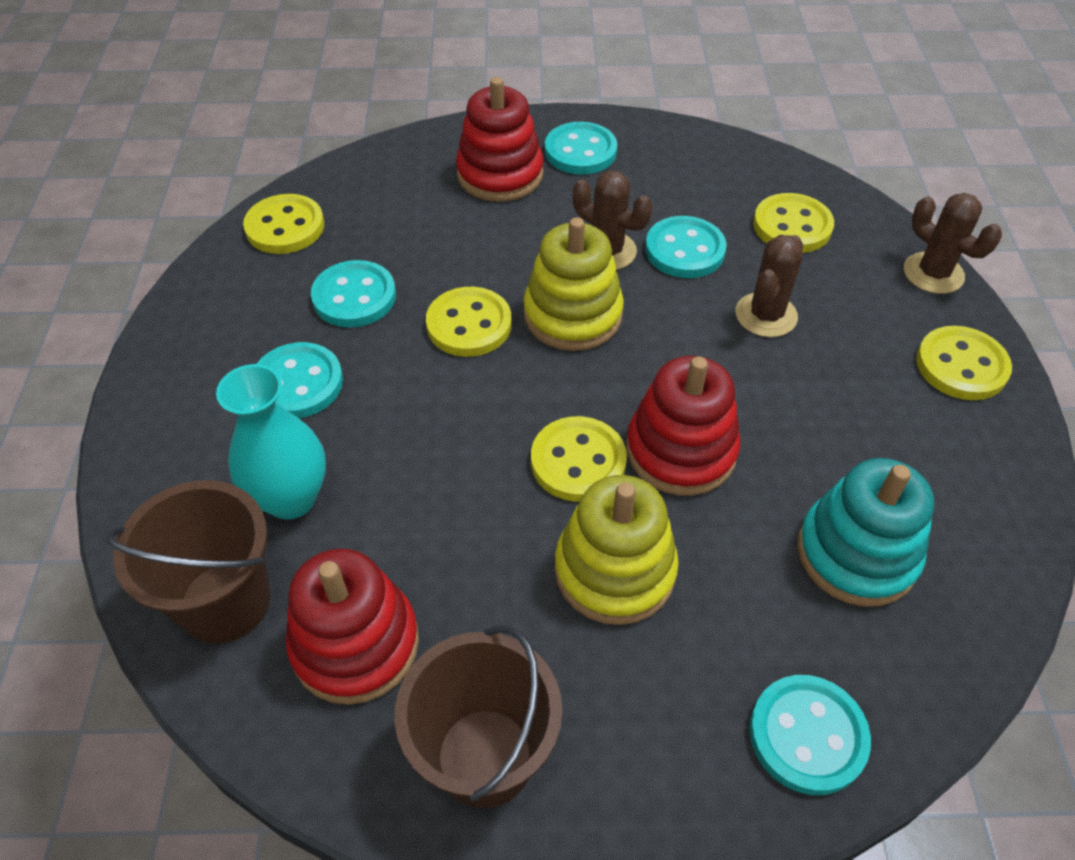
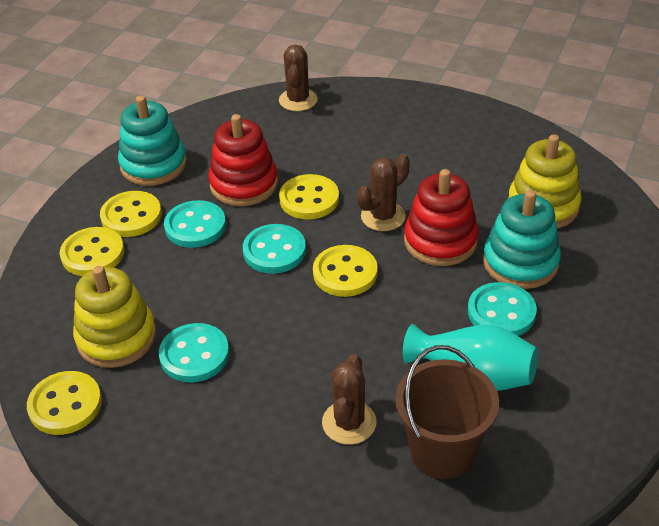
brown bucket: [106,480,270,644] [395,625,562,808] = 2 -> [395,345,499,479] = 1
red stacking toy: [286,549,419,705] [456,77,544,202] [626,356,740,496] = 3 -> [208,114,278,206] [404,169,479,266] = 2
turquoise button: [256,342,343,418] [311,260,396,327] [545,122,617,175] [645,216,727,278] [749,675,871,795] = 5 -> [159,323,229,382] [164,200,226,248] [243,224,306,274] [468,282,537,336] = 4
turquoise stacking toy: [797,458,934,607] = 1 -> [118,96,187,186] [483,190,561,289] = 2

